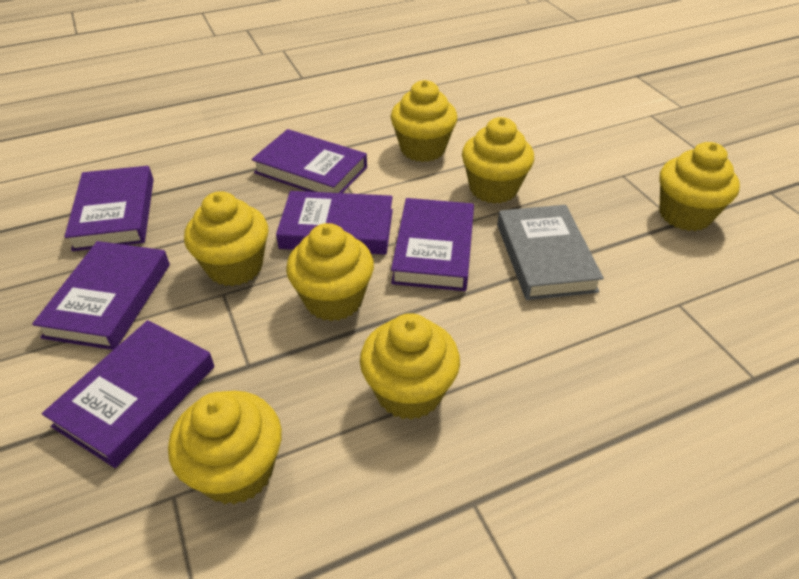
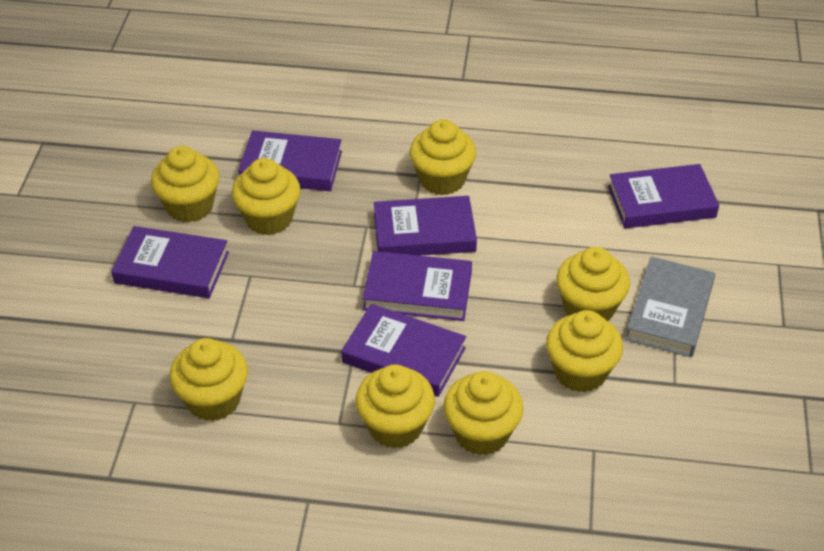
yellow cupcake: [168,391,282,505] [184,191,268,286] [286,223,374,321] [360,313,460,420] [391,80,457,162] [462,117,534,203] [659,142,740,231] = 7 -> [151,146,220,222] [169,338,248,421] [232,158,301,235] [356,364,435,448] [410,119,476,195] [443,371,524,455] [546,310,623,392] [556,247,630,321] = 8

